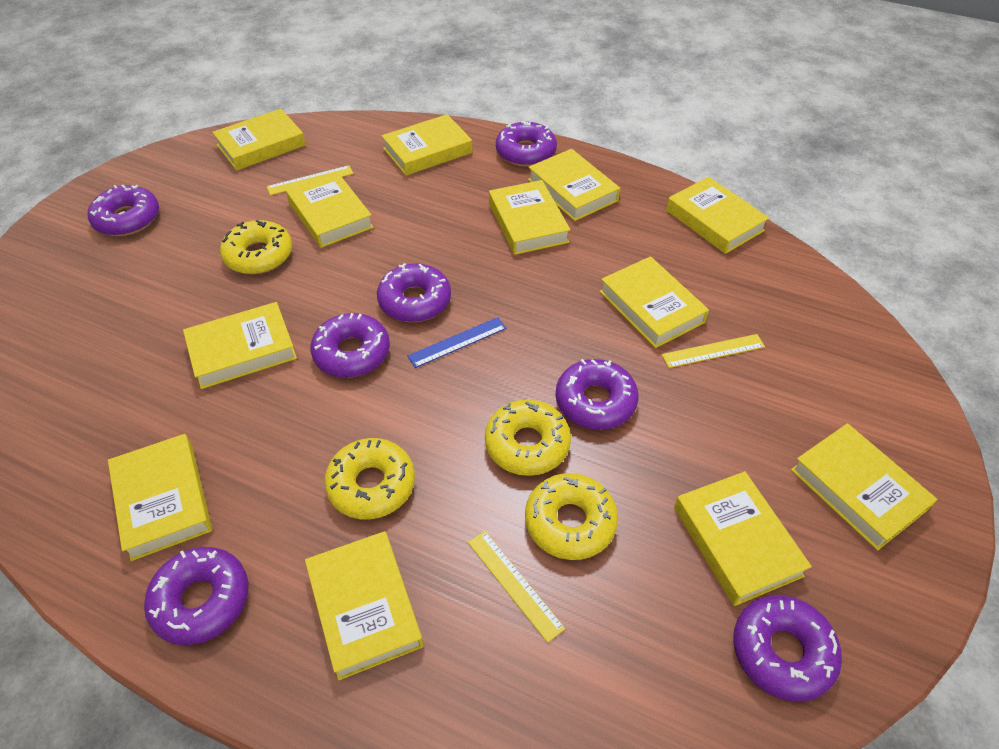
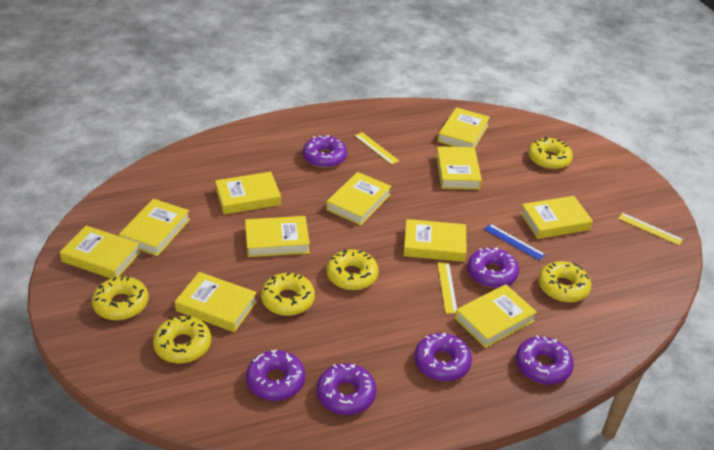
purple donut: [88,185,159,236] [144,547,249,645] [310,313,390,378] [377,263,451,322] [496,121,557,167] [556,359,639,430] [733,595,842,702] = 7 -> [246,349,305,401] [303,135,347,168] [317,363,376,415] [415,332,472,381] [467,247,519,288] [516,335,574,385] = 6
yellow book: [108,434,212,561] [183,302,297,389] [212,108,305,171] [286,172,374,248] [305,531,424,680] [382,114,472,176] [489,180,571,255] [528,149,620,221] [600,256,709,348] [666,177,769,254] [674,471,812,606] [791,423,937,550] = 12 -> [59,226,141,278] [119,199,190,256] [175,272,257,332] [215,172,281,215] [245,216,310,257] [326,172,391,225] [403,219,467,262] [436,146,482,190] [438,107,490,147] [455,284,537,348] [520,196,593,239] = 11
yellow donut: [220,220,292,274] [324,438,415,520] [485,400,571,476] [525,473,618,560] = 4 -> [92,276,148,321] [153,316,211,363] [261,272,315,316] [327,249,379,290] [528,137,573,170] [538,261,591,303] = 6

